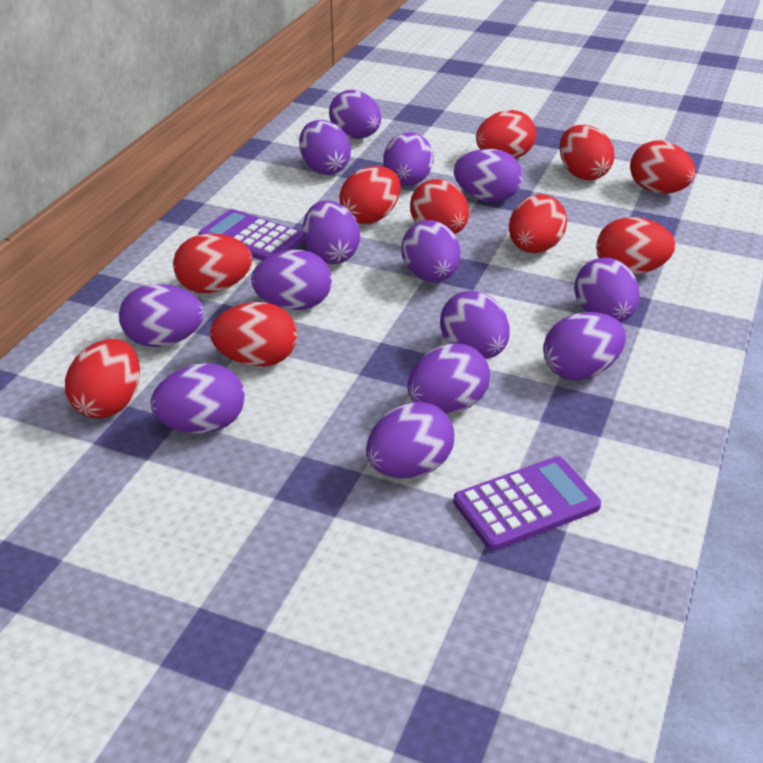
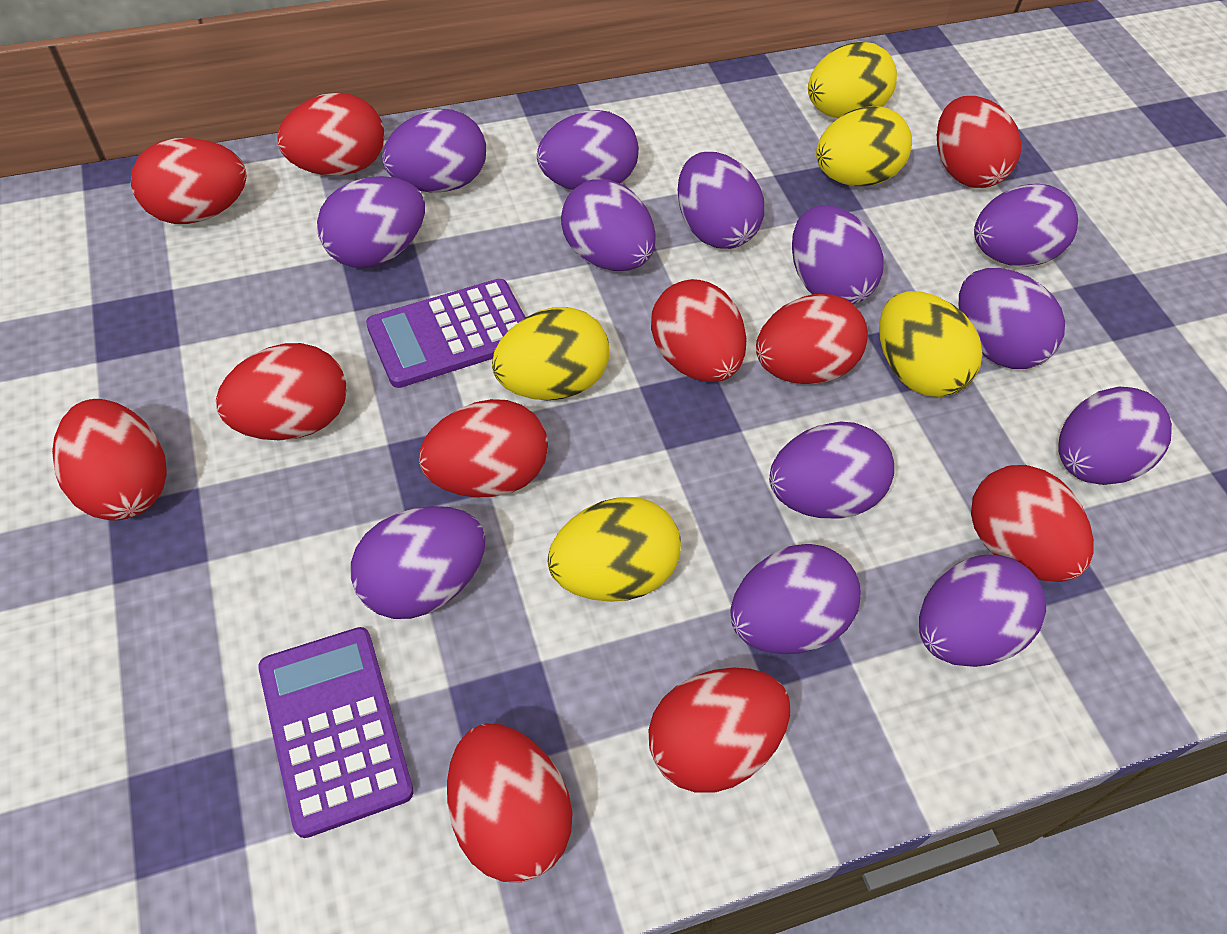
purple egg: [119,284,204,347] [150,363,245,433] [251,250,332,310] [299,120,351,175] [303,201,360,264] [329,90,381,139] [366,402,454,478] [383,132,434,186] [401,220,461,282] [407,343,490,414] [440,291,510,359] [454,149,522,202] [543,312,626,381] [574,258,640,322] = 14 -> [317,176,425,268] [351,506,486,619] [382,109,486,192] [537,110,639,190] [561,179,656,271] [677,152,764,249] [730,544,861,654] [769,422,895,518] [792,205,884,304] [919,555,1046,667] [959,268,1065,369] [974,184,1078,267] [1058,387,1172,485] = 13
red egg: [65,339,140,418] [173,233,252,293] [210,302,297,367] [339,166,401,224] [410,179,469,234] [476,110,536,159] [509,194,567,253] [559,125,614,180] [596,217,676,275] [630,140,696,194] = 10 -> [52,399,167,521] [131,138,247,224] [216,343,347,440] [277,92,385,176] [419,399,548,497] [447,723,572,882] [649,667,790,793] [651,279,747,382] [756,294,868,384] [937,96,1022,188] [971,465,1094,582] = 11
yellow egg: none = 0 -> [492,307,609,400] [547,497,681,602] [808,41,897,118] [816,106,912,186] [879,291,983,397] = 5

